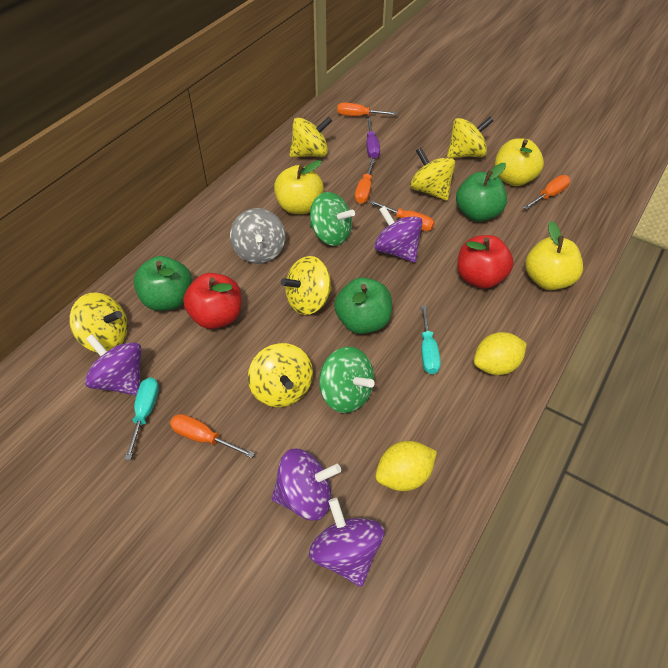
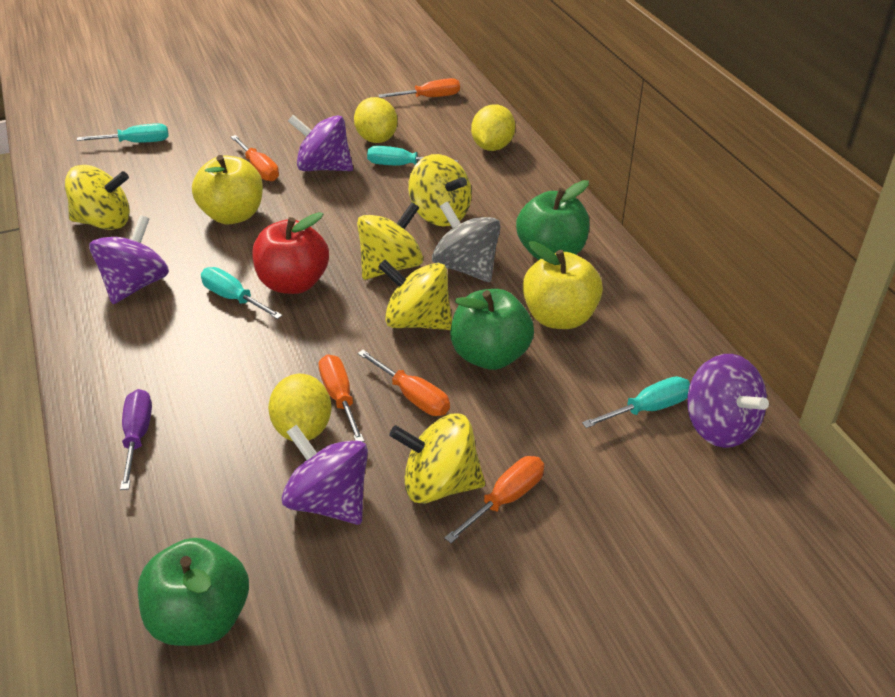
green spinning top: [310,192,355,246] [319,347,374,413] = 2 -> none = 0
red apple: [183,273,242,329] [457,235,514,289] = 2 -> [252,212,329,294] = 1
turquoise screwdriver: [125,377,159,460] [421,305,441,374] = 2 -> [77,123,169,143] [201,267,283,319] [367,146,458,165] [582,377,690,428] = 4
yellow apple: [274,160,324,214] [495,138,544,186] [525,221,583,290] = 3 -> [192,155,263,224] [523,241,603,329] = 2
yellow lemon: [375,441,437,491] [474,332,527,375] = 2 -> [268,374,331,441] [354,97,398,143] [471,104,515,151] = 3
yellow spinning top: [69,293,128,352] [248,343,313,407] [281,256,332,315] [290,116,332,157] [410,148,455,201] [447,117,493,158] = 6 -> [65,165,130,230] [357,202,423,280] [378,260,452,330] [389,413,485,504] [408,154,472,227] = 5

